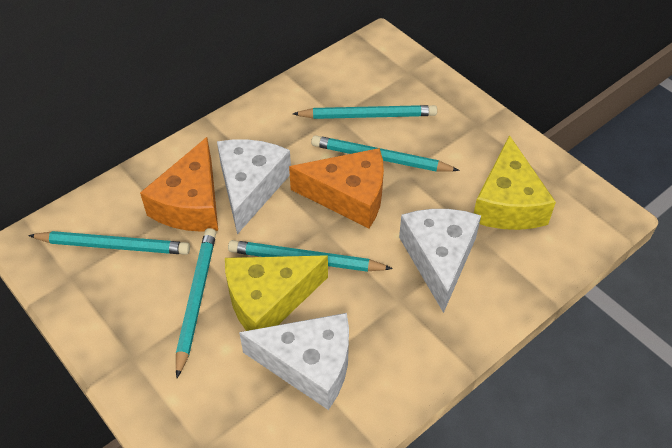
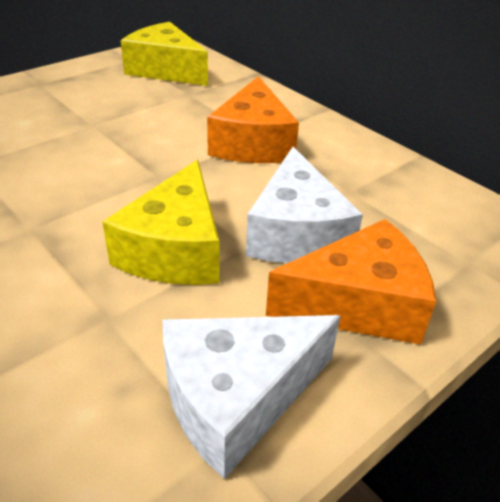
turquoise pencil: [28,231,190,255] [176,228,216,378] [228,240,393,272] [293,105,437,119] [311,135,460,171] = 5 -> none = 0
white cheese: [217,139,291,234] [239,313,349,410] [399,209,481,313] = 3 -> [162,315,340,479] [246,147,363,263] = 2

